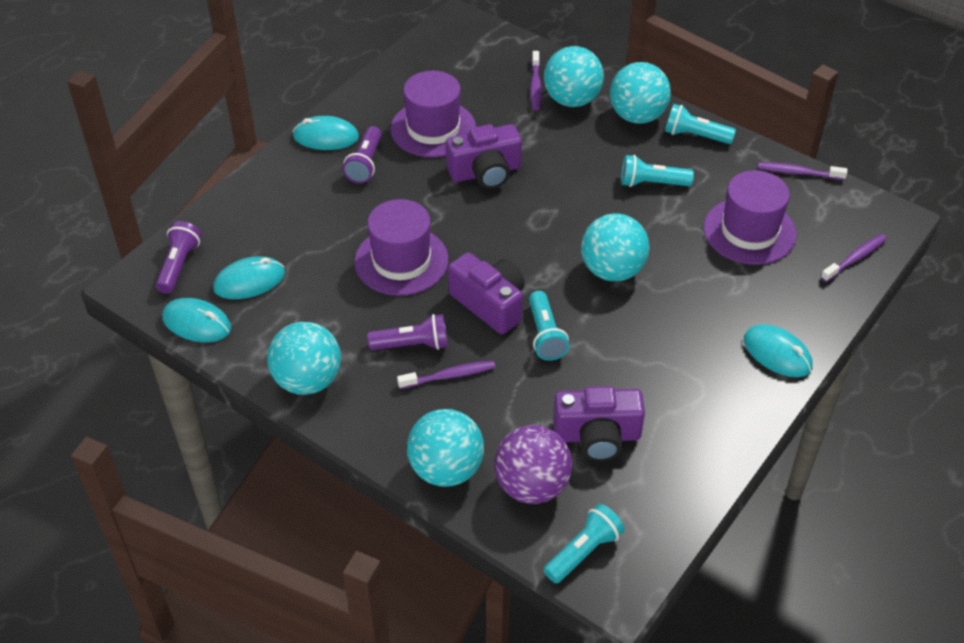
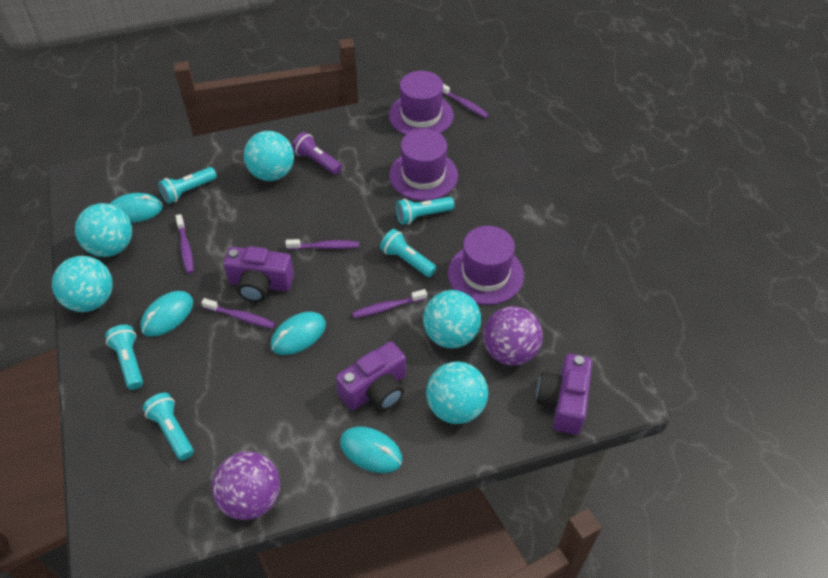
purple ball: [494,425,573,504] = 1 -> [212,451,280,520] [483,306,543,365] = 2
purple flashlight: [156,221,201,294] [343,126,382,184] [367,314,448,350] = 3 -> [292,132,342,175] = 1
purple toothbrush: [397,361,495,389] [530,51,542,110] [758,162,847,180] [821,234,887,282] = 4 -> [176,214,194,274] [201,298,275,329] [285,239,359,250] [352,289,427,318] [443,84,489,118] = 5
turquoise flashlight: [529,291,569,361] [544,504,625,583] [621,155,694,187] [665,104,736,144] = 4 -> [105,325,143,390] [142,393,194,460] [158,167,217,204] [380,229,437,277] [396,197,454,225] = 5

